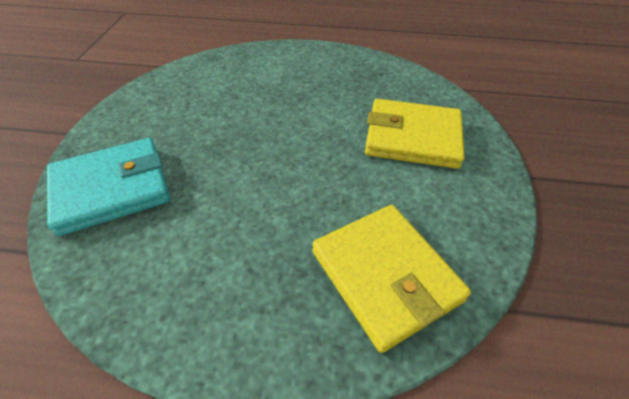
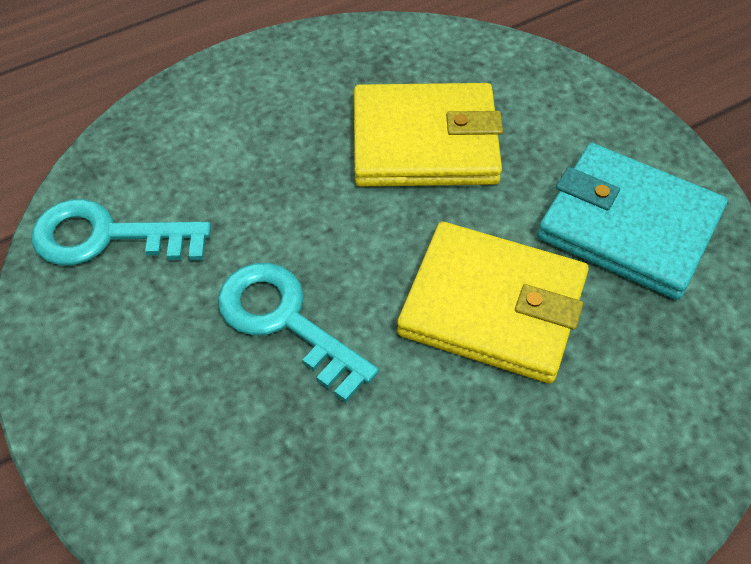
turquoise key: none = 0 -> [32,199,211,266] [218,263,379,403] = 2

